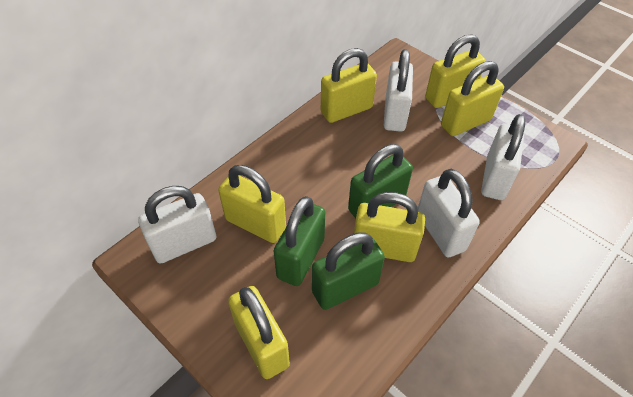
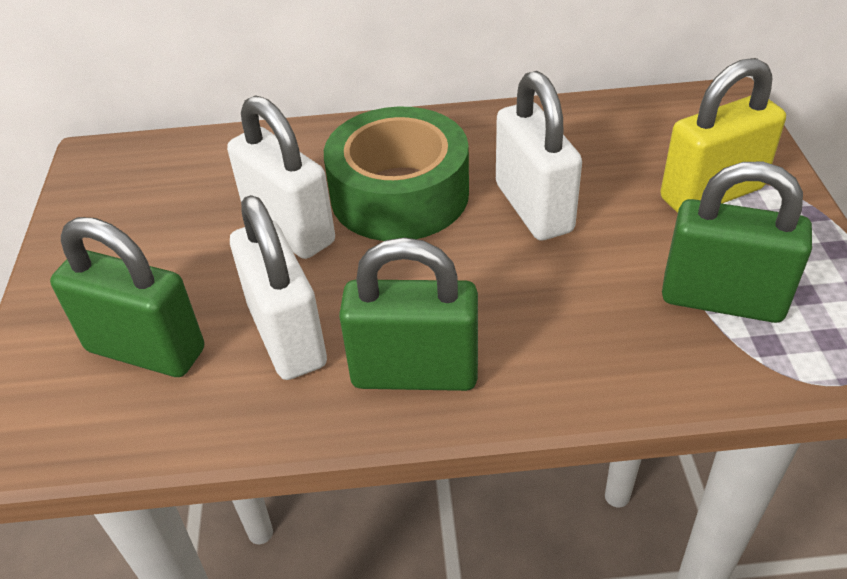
green tape: none = 0 -> [324,107,469,241] = 1
white padlock: [138,186,216,264] [384,49,413,132] [418,169,480,257] [481,114,525,200] = 4 -> [227,95,335,259] [230,195,327,380] [496,71,582,241] = 3
yellow padlock: [218,165,286,243] [228,286,290,379] [321,48,377,123] [354,192,425,262] [425,34,486,108] [441,61,504,136] = 6 -> [660,58,786,213] = 1

